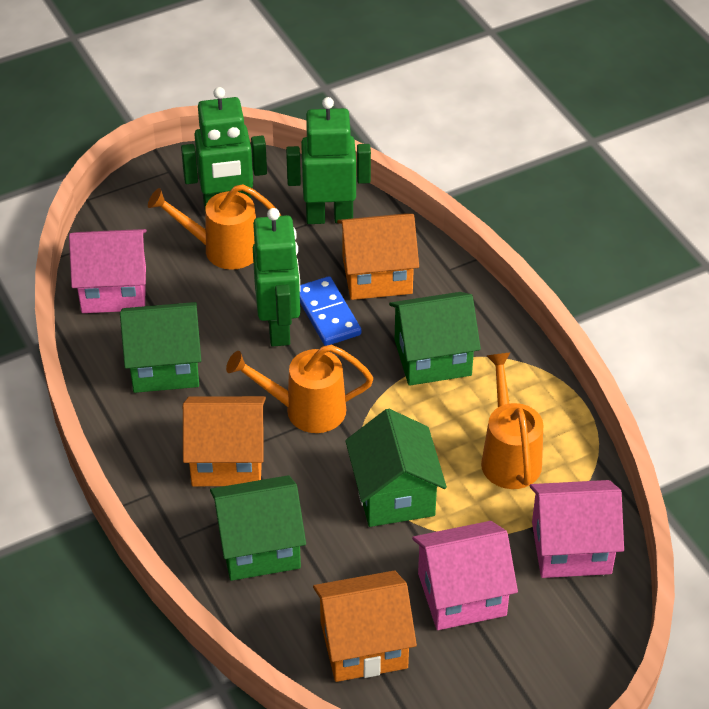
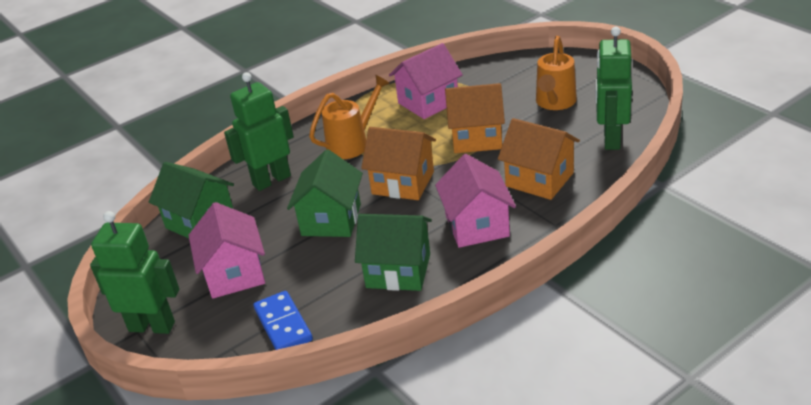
green house: [120,302,201,393] [210,475,306,581] [345,409,447,527] [389,292,481,386] = 4 -> [149,162,234,238] [287,149,363,237] [355,214,432,291] = 3
orange watering can: [148,184,281,270] [226,345,373,433] [481,352,543,489] = 3 -> [309,75,390,159] [536,36,577,110] = 2

